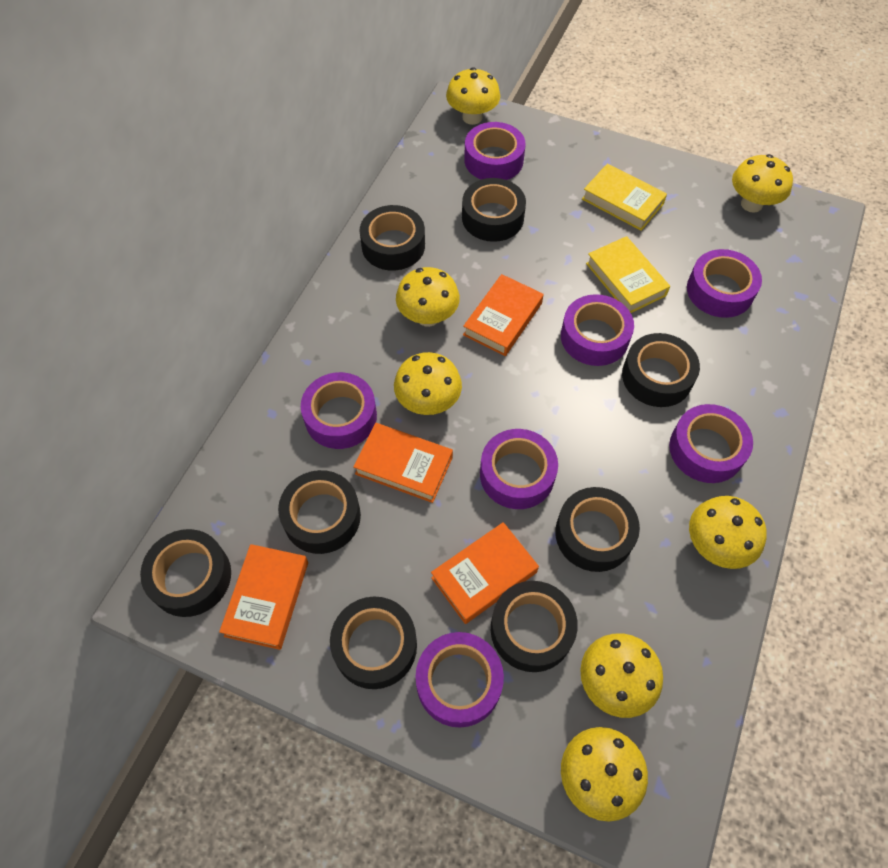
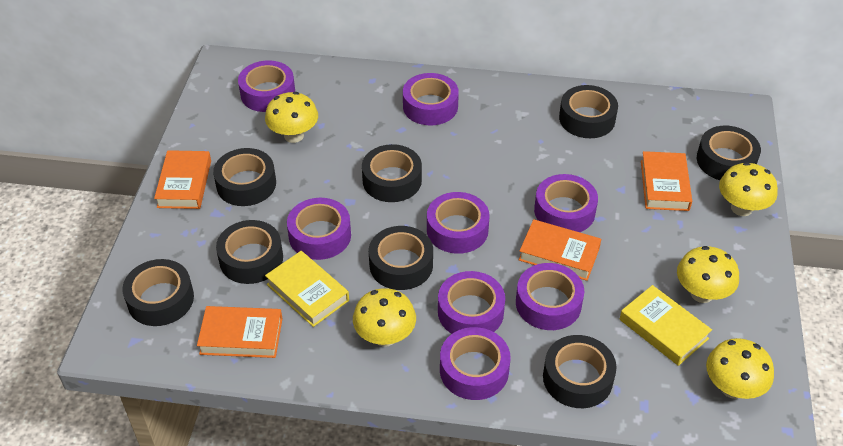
purple tape: [301,372,377,449] [416,632,504,728] [464,122,526,180] [480,429,558,509] [561,294,634,366] [669,404,753,483] [687,249,762,318] = 7 -> [238,61,295,112] [287,198,351,260] [403,73,459,125] [427,192,490,254] [438,271,505,334] [440,327,511,400] [516,263,584,330] [534,174,598,232] = 8
yellow mushroom: [394,352,462,415] [396,267,460,327] [446,67,500,125] [561,727,648,822] [580,634,663,718] [689,496,767,569] [732,154,793,213] = 7 -> [265,92,318,143] [353,288,416,347] [677,246,739,303] [706,338,774,399] [719,162,778,216] = 5

